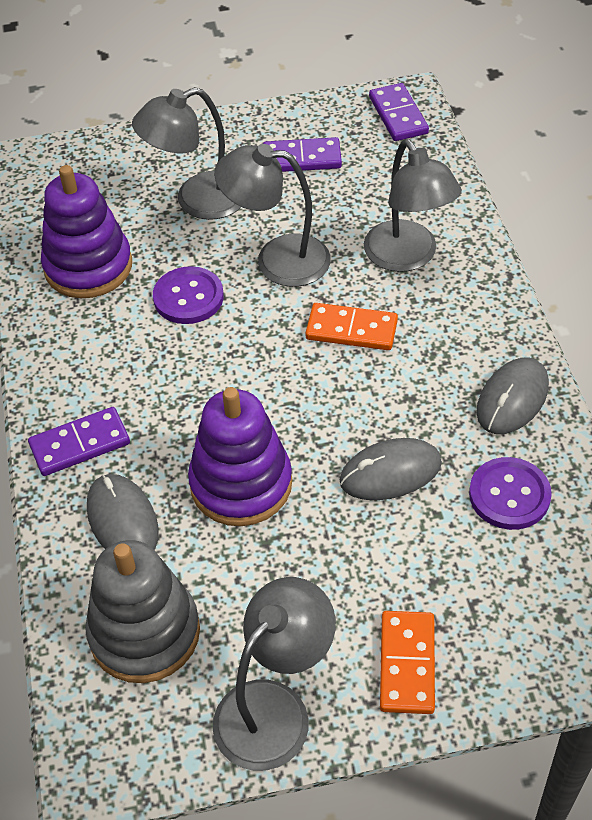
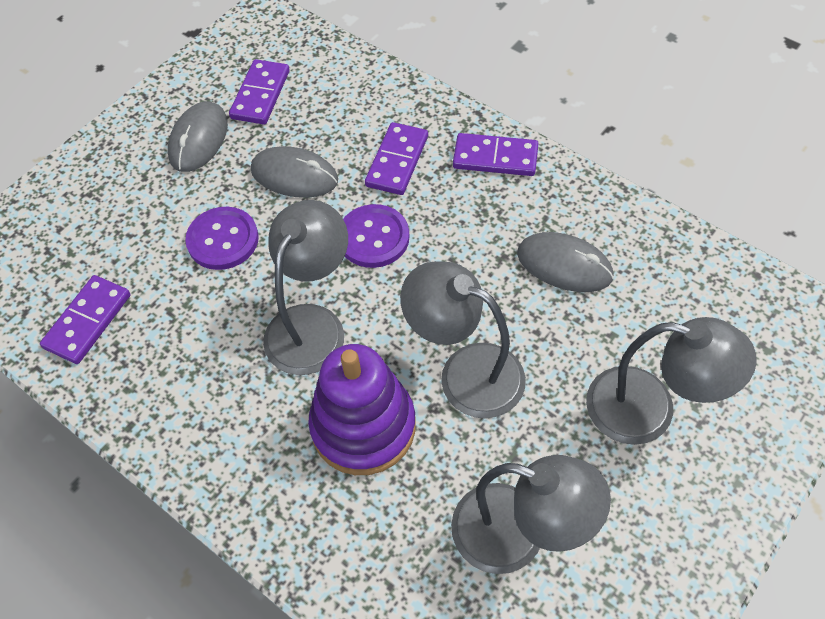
grey stacking toy: [85,540,200,683] = 1 -> none = 0
orange domino: [305,303,398,350] [380,611,435,714] = 2 -> none = 0
purple domino: [28,407,130,476] [263,137,342,172] [369,83,429,141] = 3 -> [40,275,131,364] [229,59,290,124] [365,122,428,195] [453,133,539,176] = 4
purple stacking toy: [41,165,132,298] [188,387,292,526] = 2 -> [308,344,416,475] = 1

